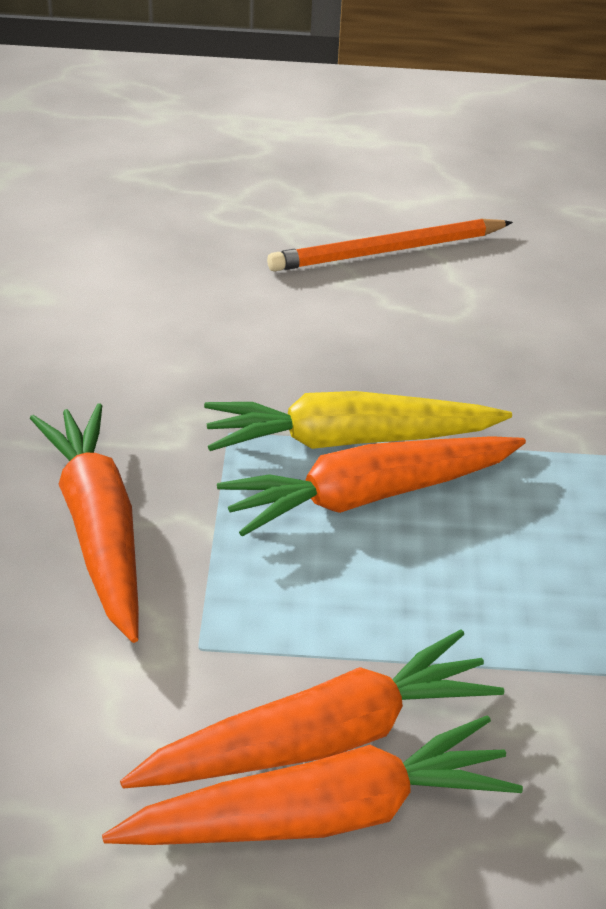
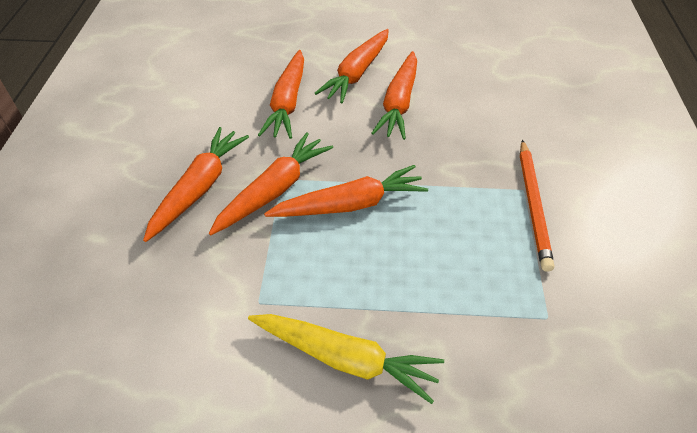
orange carrot: [30,404,139,643] [102,715,523,845] [120,629,504,789] [217,436,526,537] = 4 -> [143,127,249,242] [209,132,333,235] [258,50,304,139] [264,165,428,217] [314,29,389,104] [371,51,417,140] = 6

